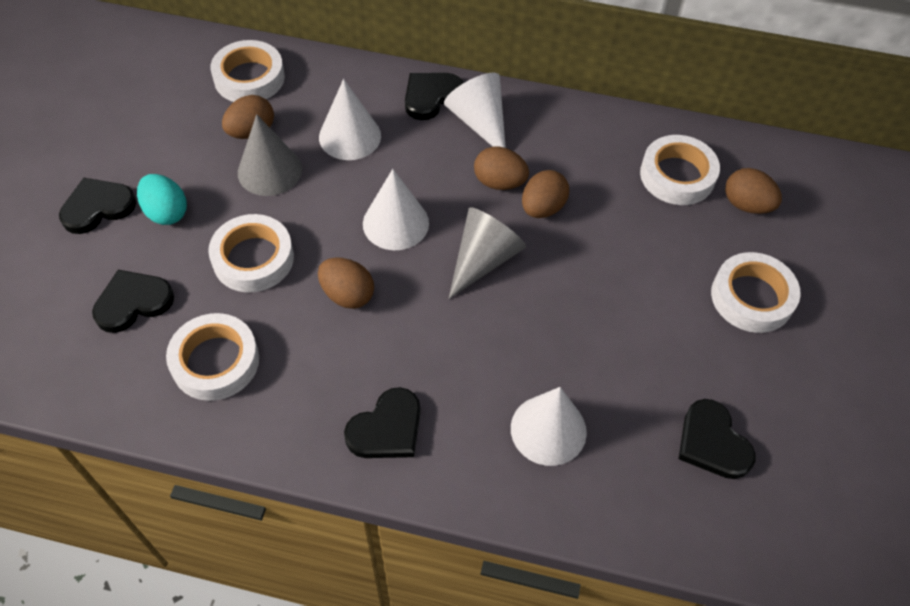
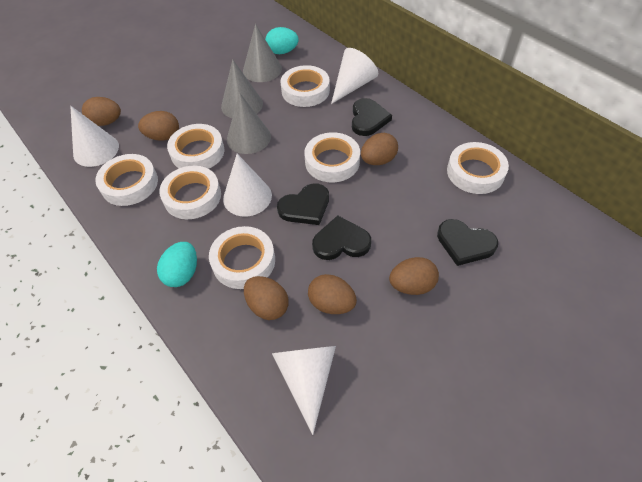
black heart: [59,178,136,234] [92,270,174,333] [344,387,420,458] [405,73,463,120] [678,399,756,479] = 5 -> [277,183,329,225] [312,216,371,260] [352,98,392,136] [437,219,498,266] = 4
brown egg: [222,95,274,139] [318,257,374,309] [474,147,529,190] [522,170,569,218] [725,168,782,214] = 5 -> [82,97,121,126] [138,111,179,141] [244,276,288,320] [308,274,357,314] [361,133,398,165] [389,257,439,295] = 6
grey cone: [238,114,302,196] [449,207,526,299] = 2 -> [221,59,263,118] [227,92,271,154] [243,24,282,82] = 3
turquoise egg: [137,174,187,225] = 1 -> [157,242,197,287] [265,27,299,54] = 2
white tape: [166,313,259,401] [208,214,294,292] [210,40,285,102] [640,135,720,205] [711,252,801,333] = 5 -> [95,154,158,206] [159,166,221,219] [167,124,224,169] [209,226,275,289] [281,65,330,107] [304,132,360,182] [447,142,509,194] = 7

